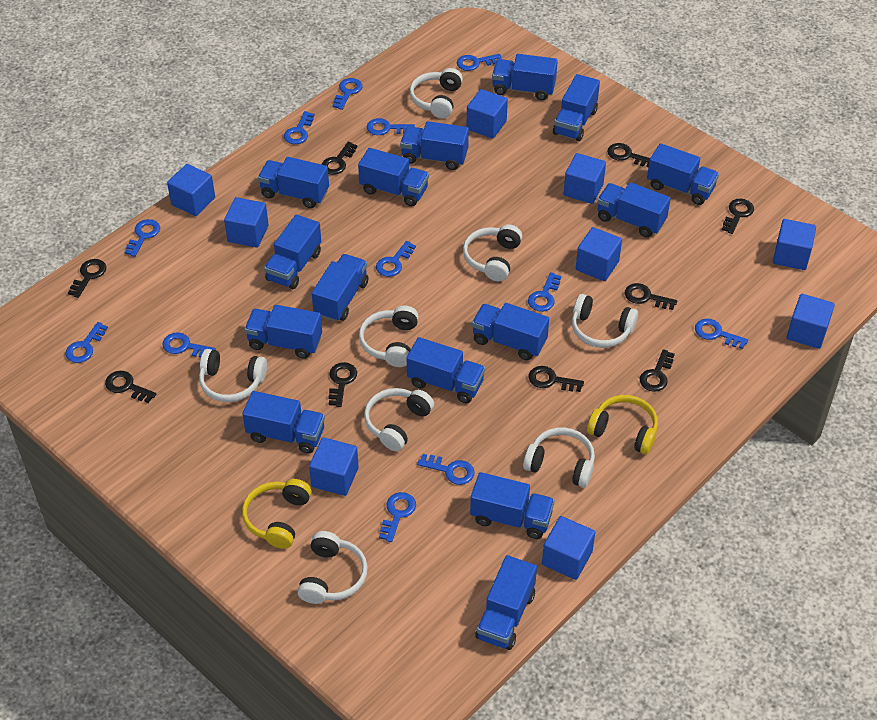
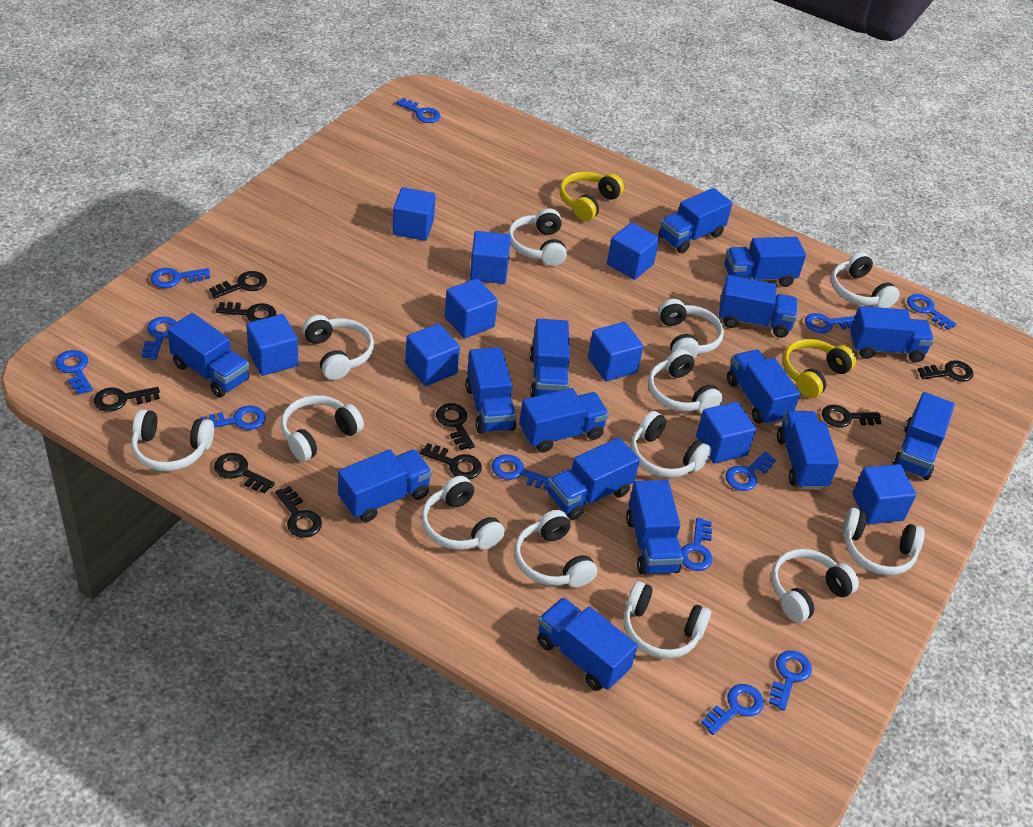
white headphones: [199,349,267,402] [297,531,368,604] [359,305,419,367] [364,388,434,451] [409,68,463,118] [463,224,522,281] [523,427,595,488] [572,294,638,348] = 8 -> [131,409,214,471] [281,395,364,462] [302,315,374,380] [421,476,505,550] [508,208,567,266] [514,510,597,587] [624,581,711,659] [631,411,711,478] [648,349,723,413] [658,299,724,358] [771,549,859,623] [831,252,900,308] [842,508,925,575] = 13

